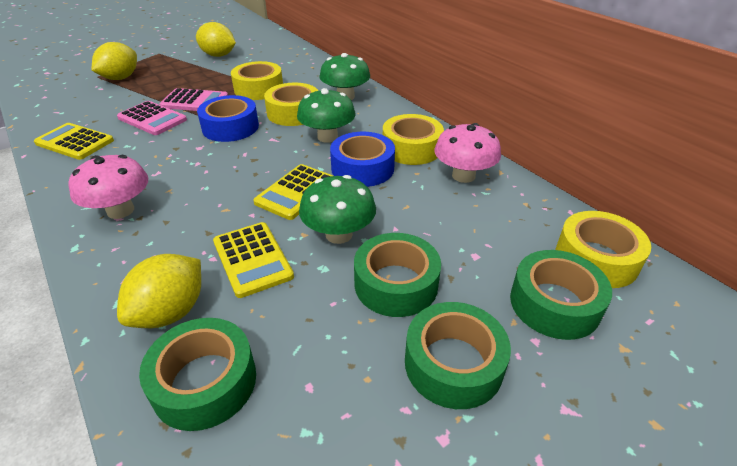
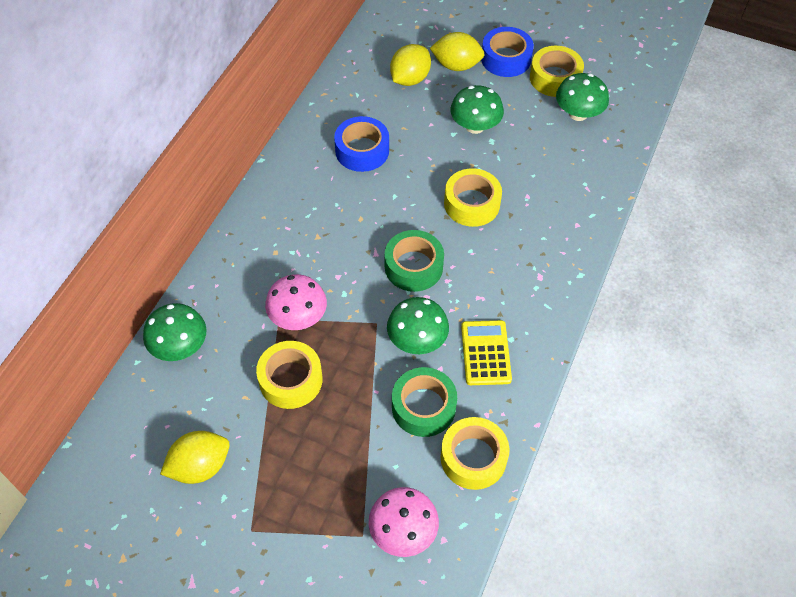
green mushroom: [297,88,356,143] [299,175,376,244] [319,53,370,100] = 3 -> [143,303,207,361] [387,297,449,354] [451,85,504,134] [556,73,609,121] = 4
green tape: [139,318,256,431] [354,233,441,317] [405,302,511,409] [510,250,612,340] = 4 -> [385,230,444,292] [392,367,457,437] = 2
pink calculator: [117,101,187,135] [160,88,228,111] = 2 -> none = 0
yellow calculator: [34,123,114,160] [213,222,294,298] [253,164,333,220] = 3 -> [461,320,512,385] = 1

